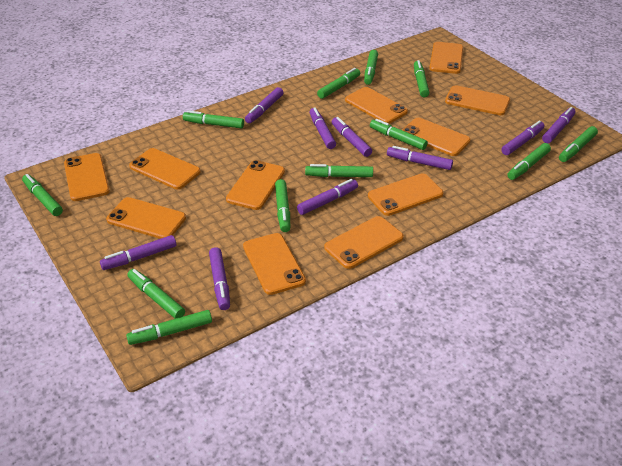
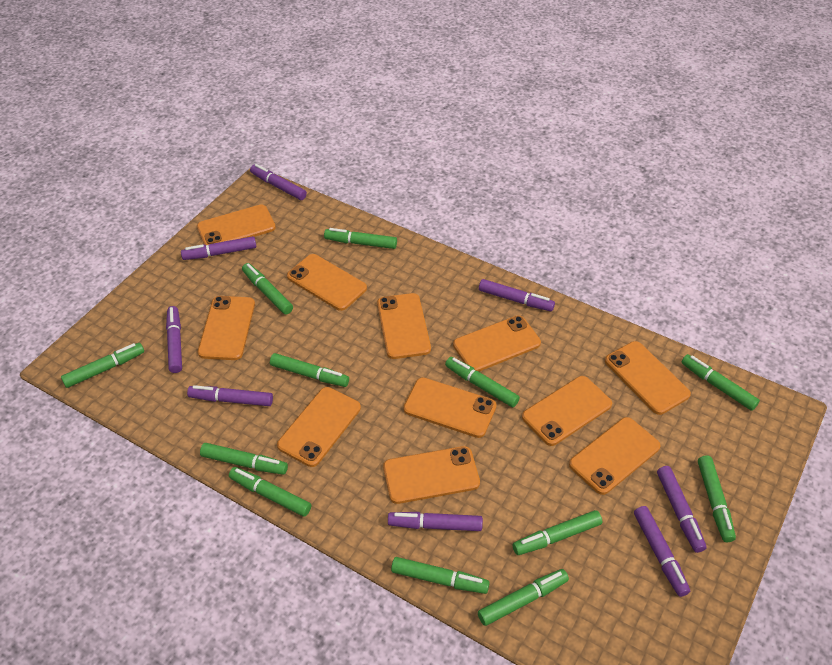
purple marker: [100,235,176,270] [209,247,230,310] [245,87,284,123] [297,179,358,215] [310,107,336,149] [332,117,372,157] [387,146,453,170] [501,121,545,155] [542,107,576,143] = 9 -> [166,306,182,373] [181,236,256,260] [187,385,273,406] [250,164,307,200] [388,512,483,531] [479,279,555,311] [634,506,690,597] [657,466,706,553] = 8

